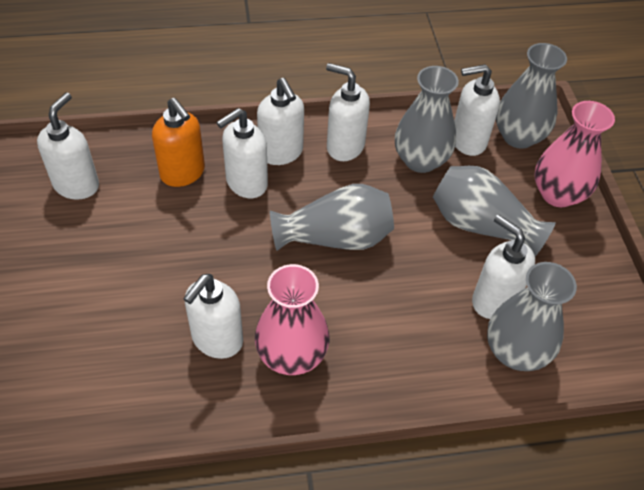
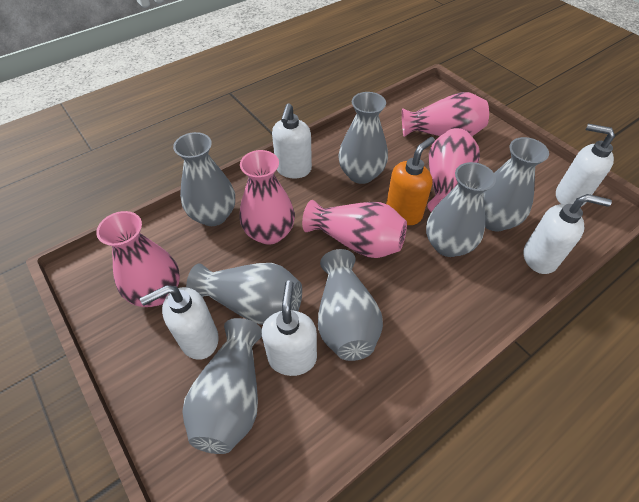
grey vase: [270,184,394,251] [395,66,459,173] [433,166,556,256] [487,262,577,371] [496,43,567,149] = 5 -> [173,132,235,226] [183,318,262,454] [186,263,302,325] [318,249,383,361] [338,92,388,184] [426,162,496,257] [483,137,549,231] = 7
pink vase: [255,264,330,375] [534,101,615,207] = 2 -> [96,211,180,307] [240,150,295,245] [302,200,407,258] [402,92,489,137] [427,128,480,212] = 5
white soap dispenser: [37,93,99,200] [183,274,243,359] [216,108,268,198] [257,78,304,165] [326,63,370,161] [454,64,500,156] [472,214,535,319] = 7 -> [140,285,219,360] [262,280,317,376] [272,103,312,179] [524,194,612,274] [556,124,615,206] = 5

